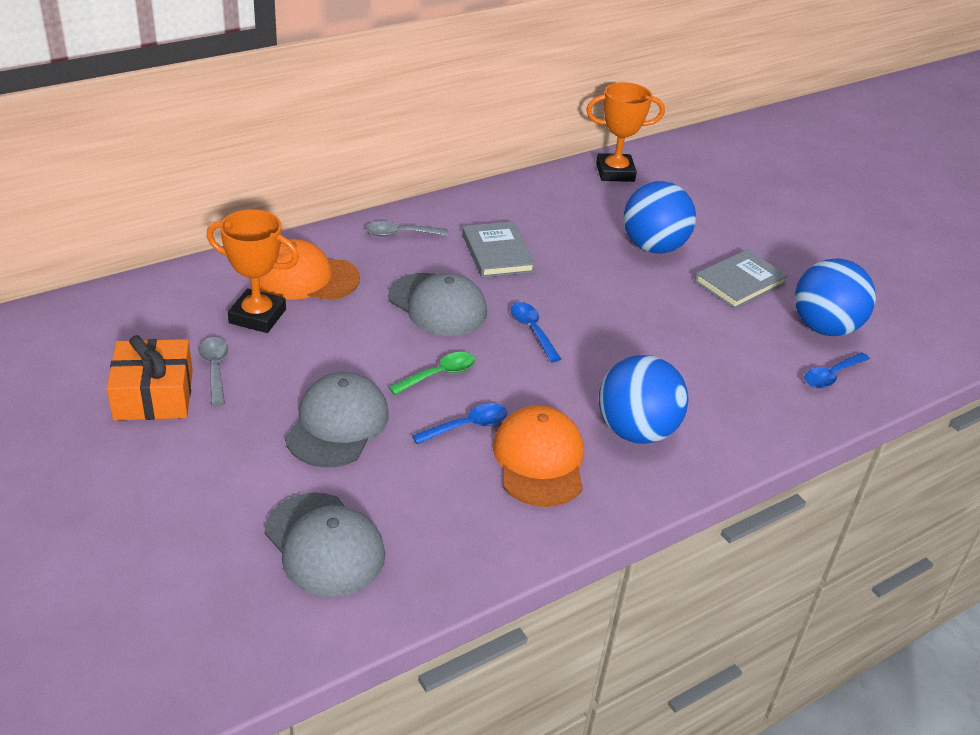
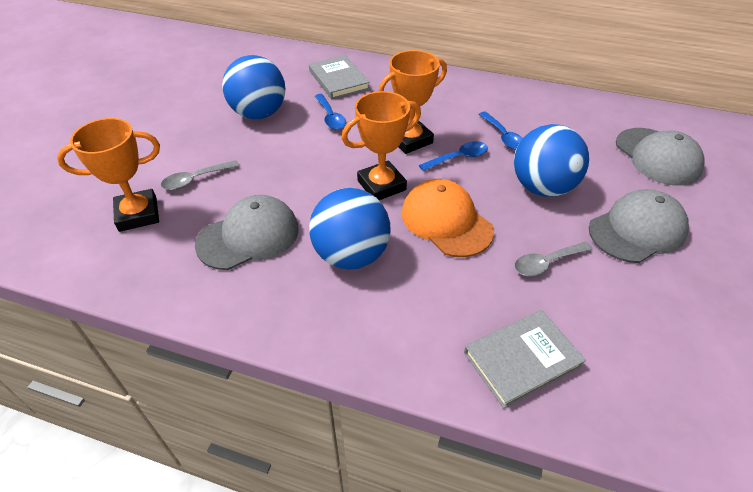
green spoon: [388,352,475,395] = 1 -> none = 0
orange cap: [260,239,360,300] [493,405,584,507] = 2 -> [402,179,494,257] = 1
orange gift: [107,335,193,421] = 1 -> none = 0
orange trophy: [207,209,299,333] [586,82,665,182] = 2 -> [57,118,160,232] [342,91,421,200] [379,50,447,154] = 3

